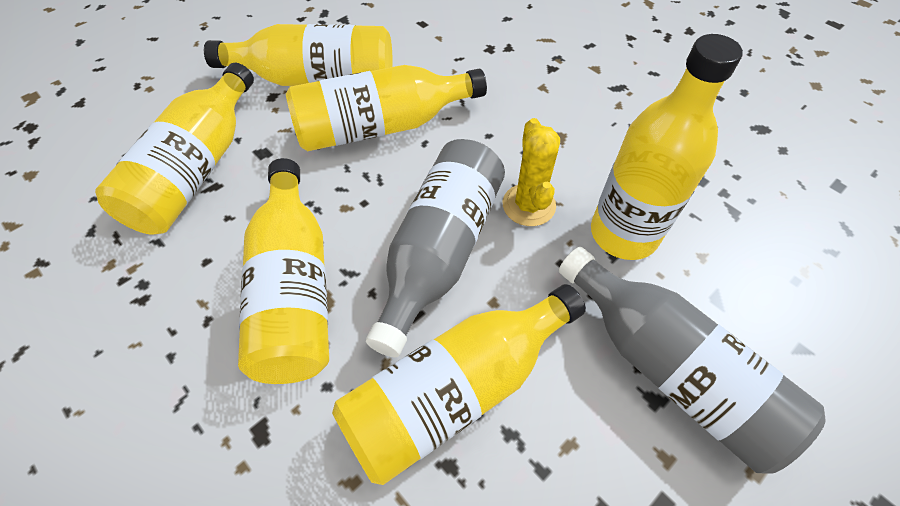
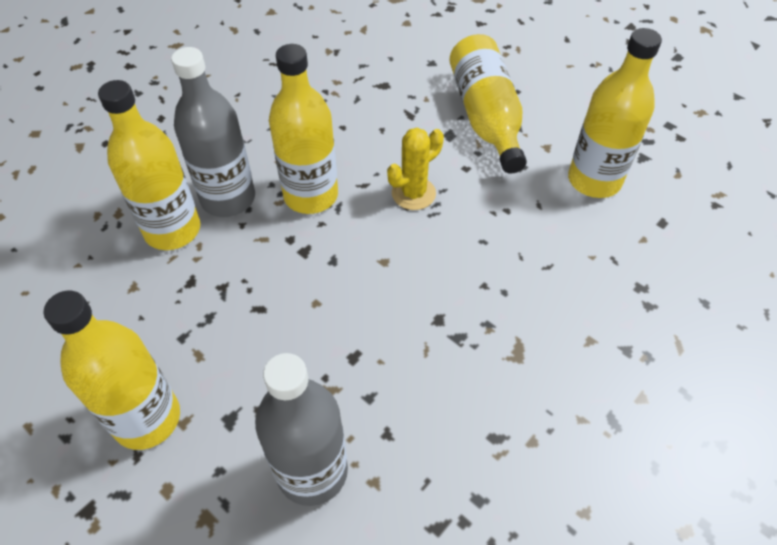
yellow bottle: [95,63,254,235] [204,24,393,86] [238,158,329,384] [286,65,487,151] [332,284,586,485] [591,34,743,260] = 6 -> [44,290,180,450] [98,80,200,250] [269,44,338,214] [449,34,527,174] [568,28,662,198] = 5

